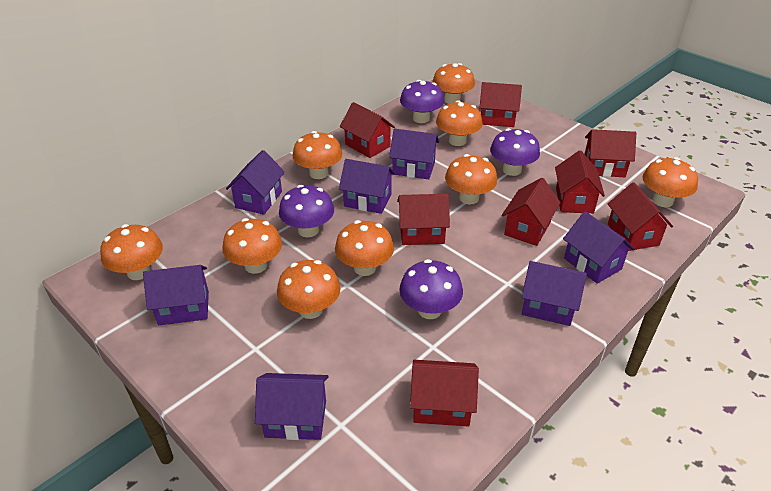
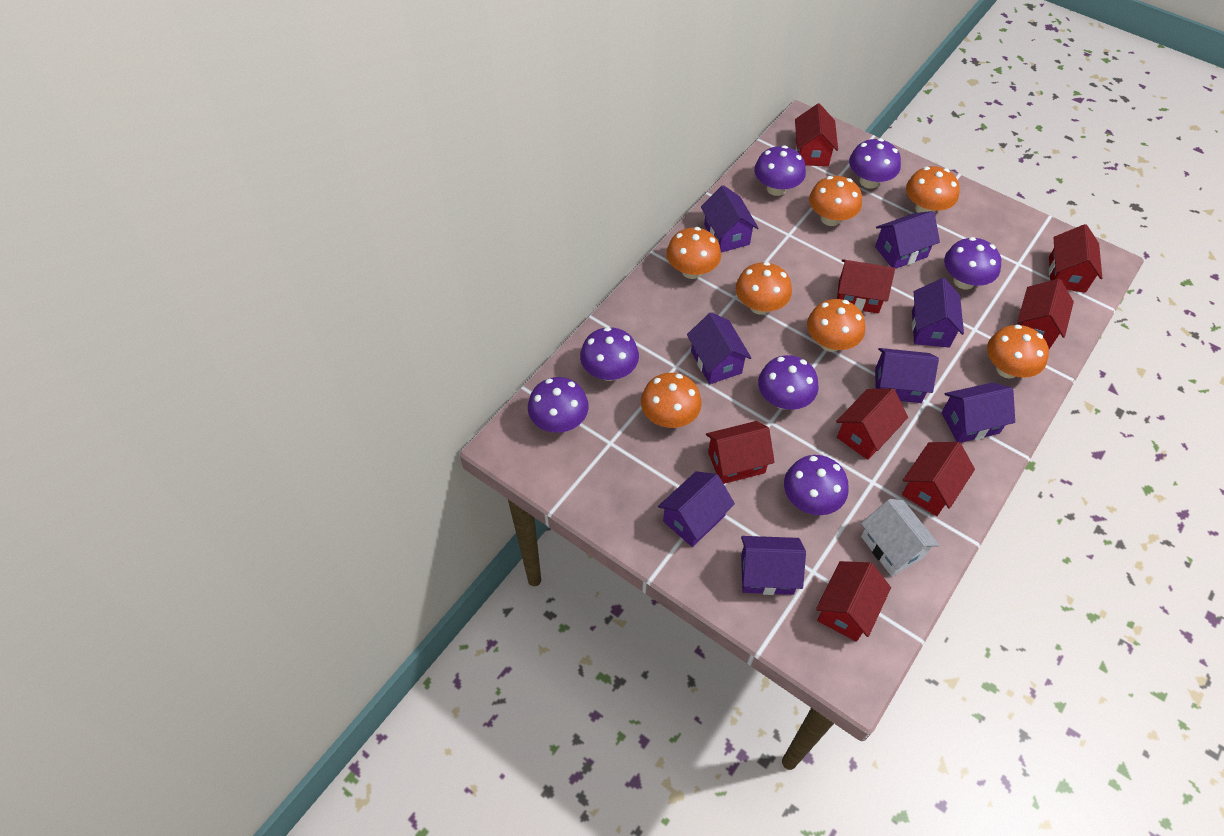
orange mushroom: [100,224,163,280] [222,218,282,274] [277,260,341,319] [292,131,342,179] [335,220,394,276] [432,63,475,104] [436,100,483,146] [445,154,497,204] [642,157,698,207] = 9 -> [641,373,702,428] [666,227,721,279] [736,262,792,315] [807,299,865,352] [809,176,862,226] [906,166,960,213] [987,325,1049,379] = 7
purple house: [143,265,209,325] [226,150,285,215] [255,373,329,440] [339,159,395,214] [389,129,439,179] [522,261,587,326] [563,211,635,284] = 7 -> [658,471,735,547] [687,312,751,384] [701,185,758,252] [741,536,806,595] [875,211,940,269] [875,348,939,403] [912,278,964,348] [941,383,1015,443] = 8
purple mushroom: [279,185,334,237] [399,259,463,319] [400,80,444,123] [490,128,540,176] = 4 -> [528,377,589,433] [580,327,639,381] [754,145,806,196] [758,355,818,410] [784,455,849,515] [849,138,901,189] [944,237,1001,290] = 7
white house: none = 0 -> [861,499,940,576] = 1

